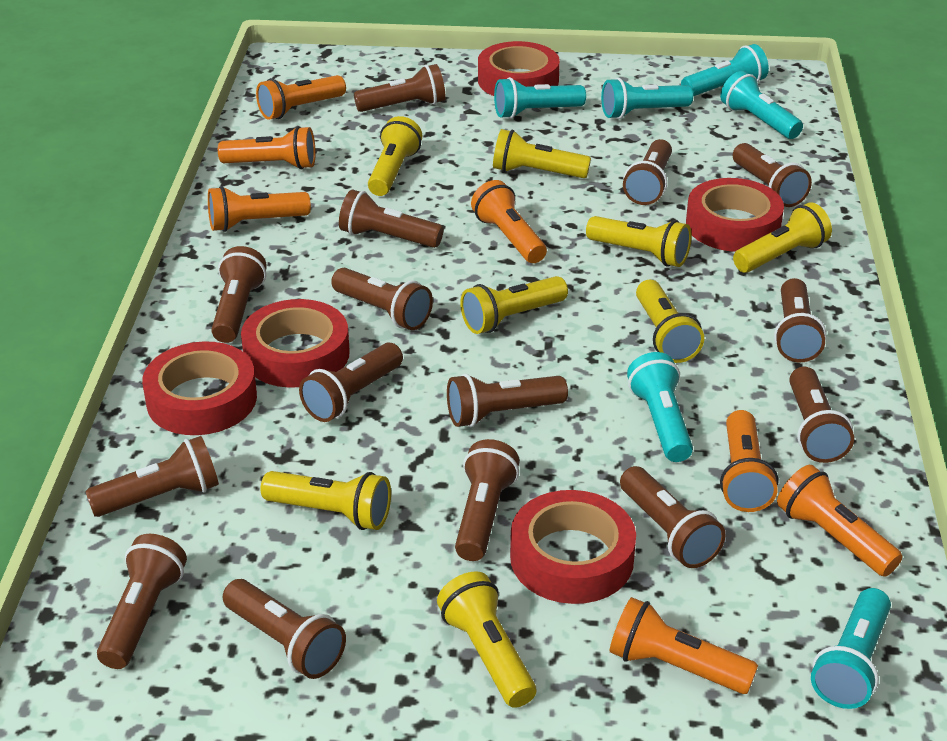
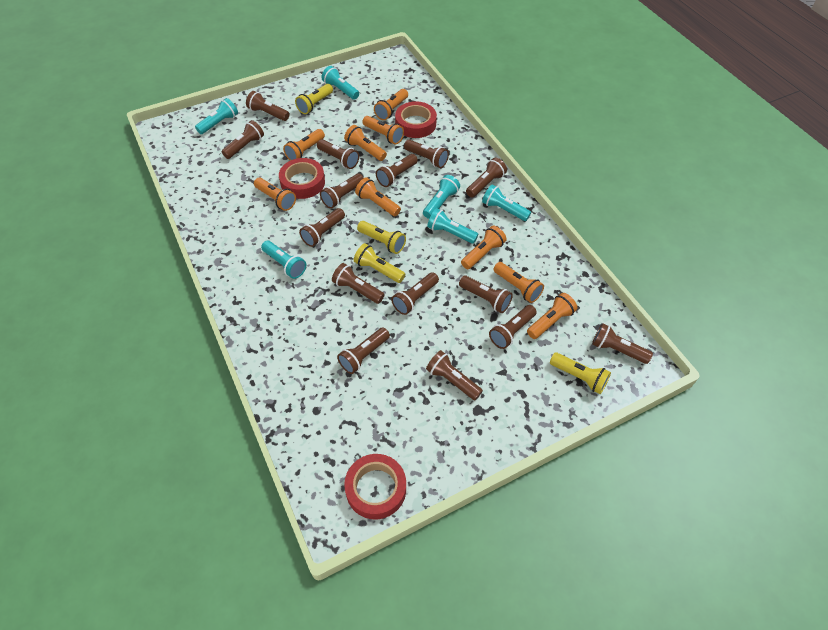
orange flashlight: [208,186,311,232] [218,126,316,169] [256,75,346,120] [471,180,547,263] [610,597,758,694] [720,410,778,512] [777,465,903,577] = 7 -> [254,178,296,211] [283,129,325,161] [344,125,387,161] [355,177,401,216] [362,116,404,144] [374,89,408,120] [461,225,507,269] [493,262,544,303] [527,293,578,339] = 9
red tape: [142,341,257,435] [241,299,350,387] [478,41,560,96] [510,490,636,604] [686,178,784,252] = 5 -> [279,158,325,199] [344,454,406,519] [395,101,437,138] = 3
yellow flashlight: [260,471,391,530] [368,116,422,196] [437,571,536,708] [460,276,568,334] [493,129,591,178] [586,216,692,267] [636,280,704,363] [733,202,832,273] = 8 -> [295,84,333,114] [354,243,405,283] [357,221,406,254] [550,352,611,394] = 4

